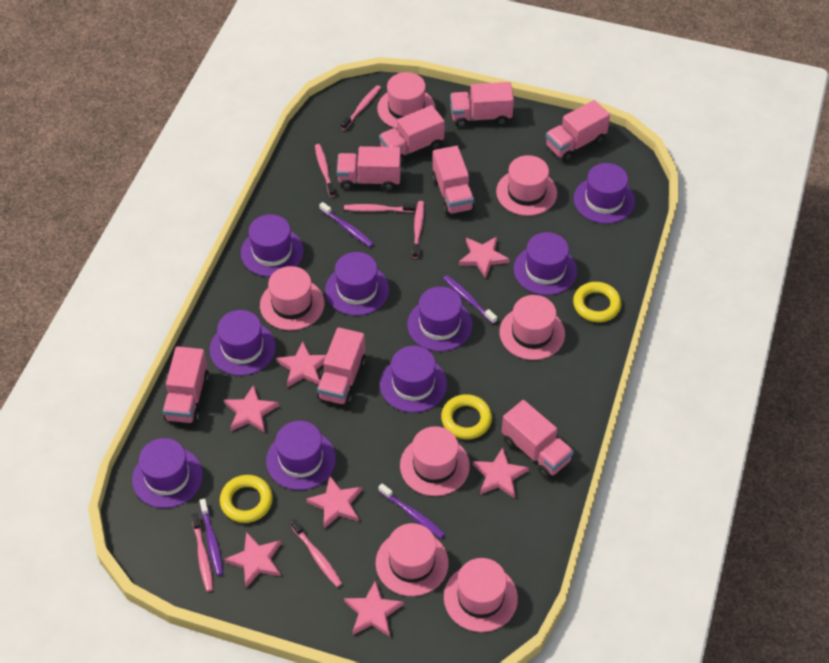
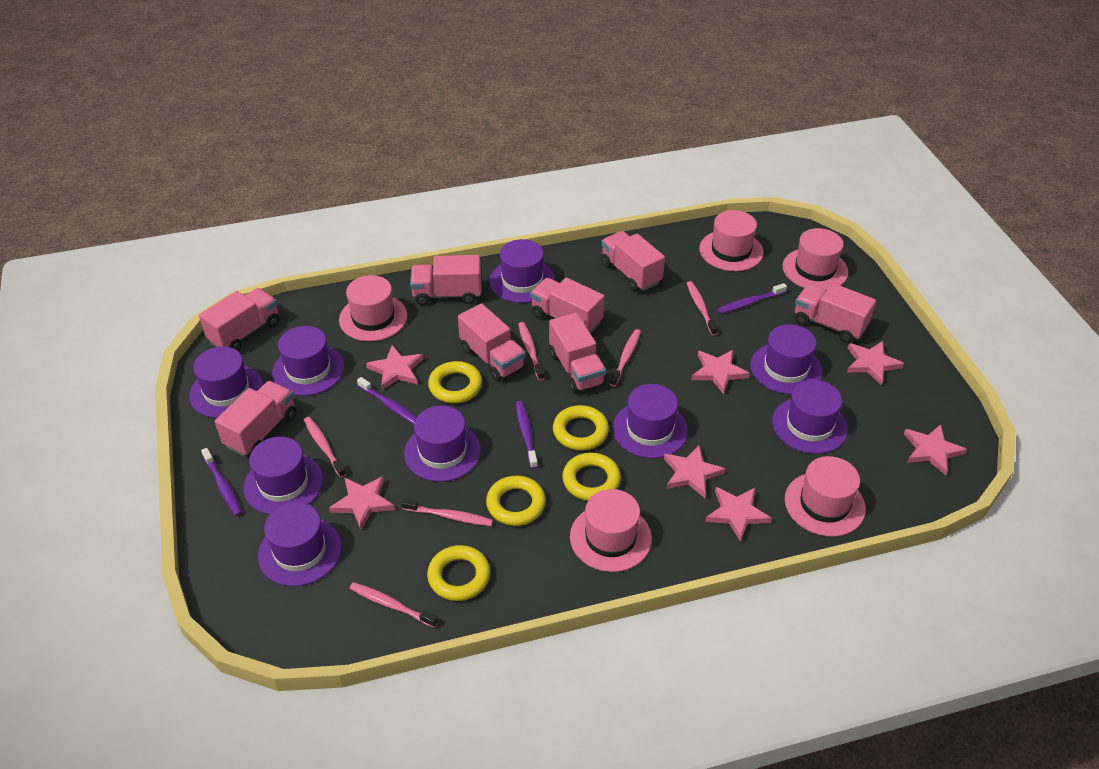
pink hat: [260,266,324,330] [376,523,449,596] [377,72,436,129] [400,426,470,496] [444,558,518,632] [496,155,557,216] [500,295,565,360] = 7 -> [339,275,407,341] [570,489,652,572] [699,210,764,271] [782,228,848,290] [785,456,866,537] = 5
yellow ring: [220,475,273,523] [441,394,492,439] [573,282,622,322] = 3 -> [427,545,490,601] [428,361,482,403] [486,476,546,526] [553,405,609,450] [562,453,621,501] = 5

